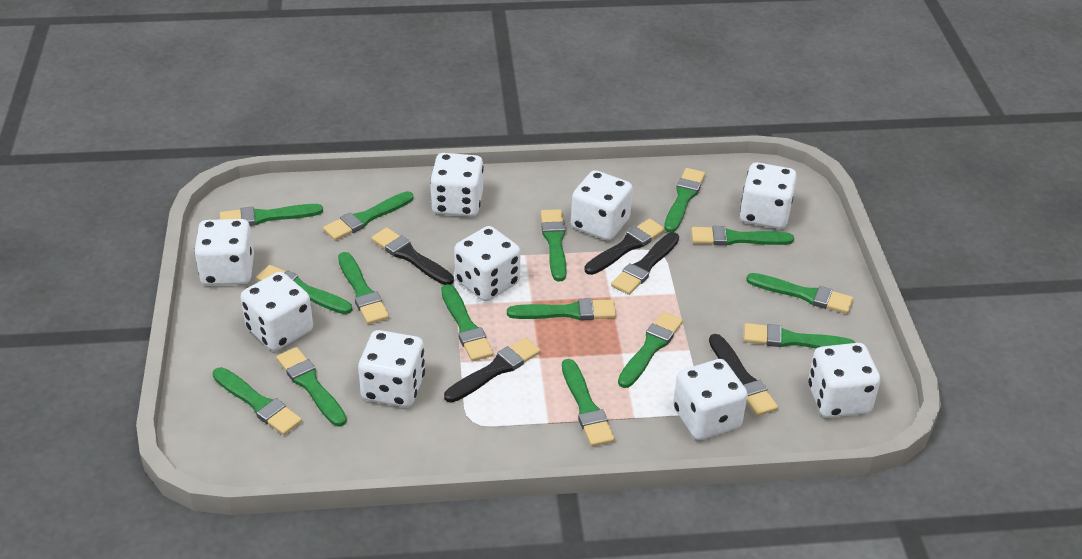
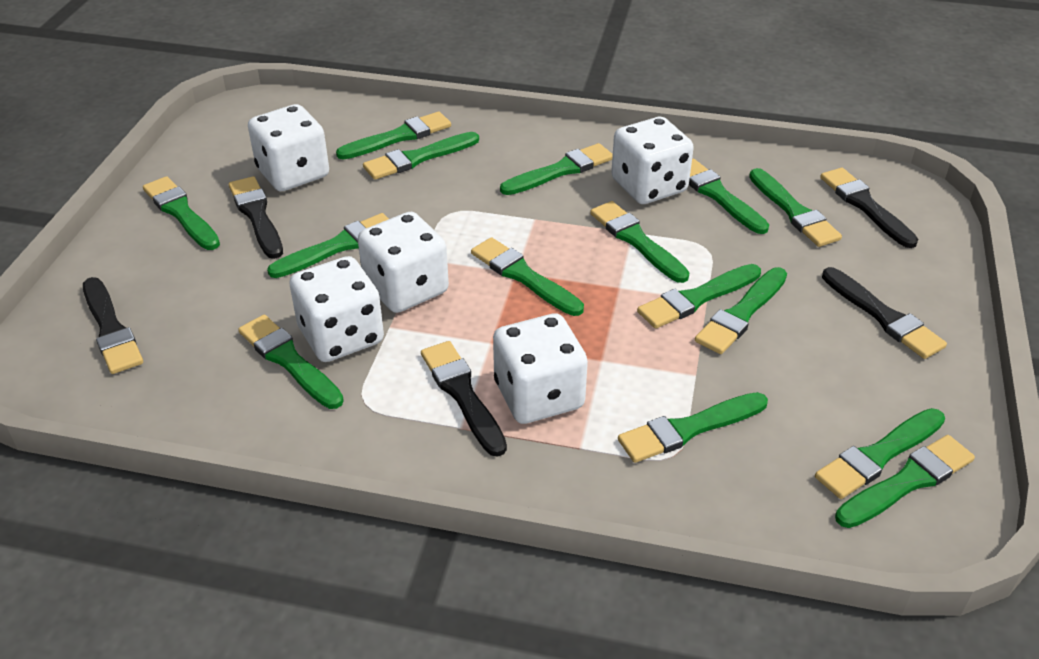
white dice: [194,219,254,285] [241,272,313,351] [358,330,425,407] [430,153,484,217] [454,226,521,301] [571,170,633,241] [673,359,748,440] [740,162,797,229] [808,343,880,418] = 9 -> [248,104,329,191] [289,256,384,362] [358,212,449,313] [493,313,588,424] [611,117,694,204] = 5

